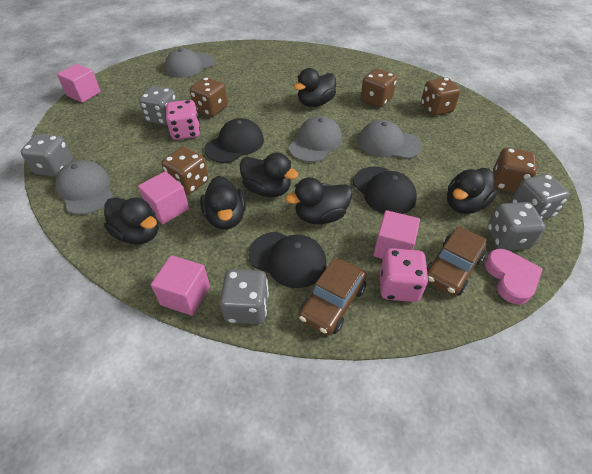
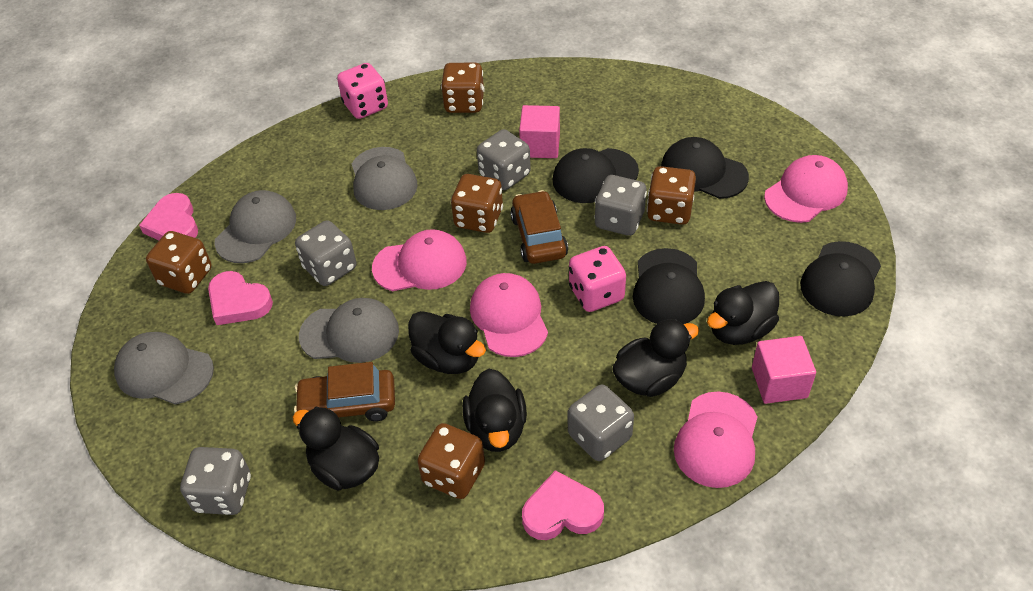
black cap: [205,118,264,163] [248,232,327,288] [353,167,417,214] = 3 -> [553,148,639,203] [633,248,705,324] [661,137,749,199] [800,241,881,317] = 4
black duck: [104,197,158,244] [200,176,246,229] [239,152,298,197] [285,177,353,224] [294,68,336,107] [447,168,497,214] = 6 -> [292,407,379,491] [408,311,486,374] [462,369,527,452] [612,319,699,397] [707,281,779,345] = 5
pink cap: none = 0 -> [372,229,467,291] [470,273,548,357] [674,391,757,488] [764,155,848,223] = 4
pink cube: [57,64,101,103] [138,171,189,224] [151,255,210,316] [374,210,420,259] = 4 -> [519,105,560,158] [752,336,816,404] = 2
pink heart: [485,249,543,304] = 1 -> [139,193,198,240] [208,271,273,325] [522,470,604,540] = 3

